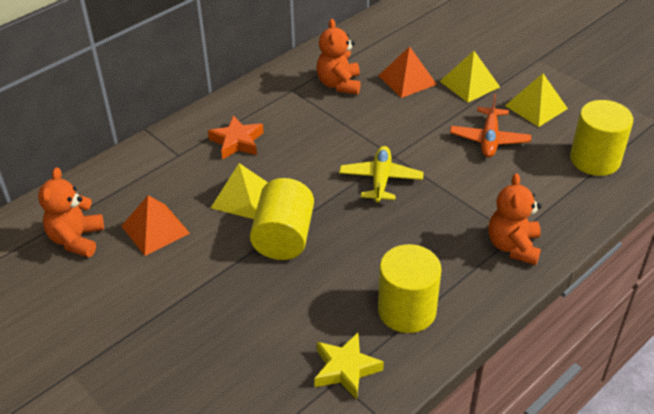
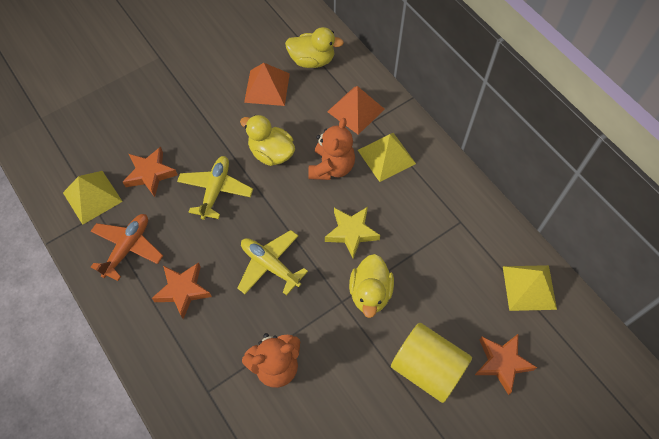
orange star: [208,115,264,160] = 1 -> [123,147,178,197] [152,262,212,319] [475,334,537,395] = 3
orange teddy bear: [38,168,104,257] [316,19,361,94] [488,173,542,265] = 3 -> [242,333,300,388] [308,118,355,180] = 2
yellow cylinder: [250,178,314,260] [378,244,442,333] [570,100,633,176] = 3 -> [391,323,472,403] = 1
yellow duck: none = 0 -> [240,115,295,166] [285,27,344,68] [349,254,394,318] = 3
yellow plane: [339,146,424,204] = 1 -> [177,156,253,220] [237,230,308,295] = 2

